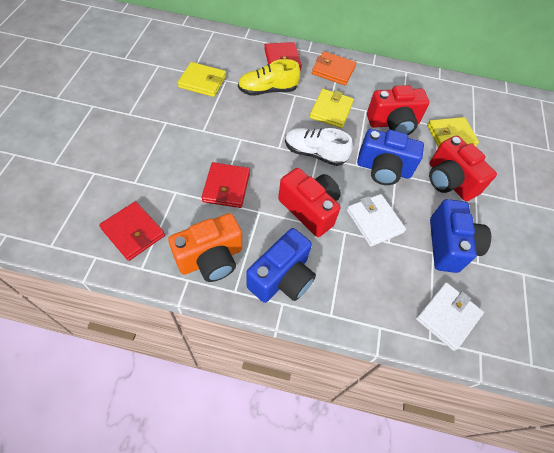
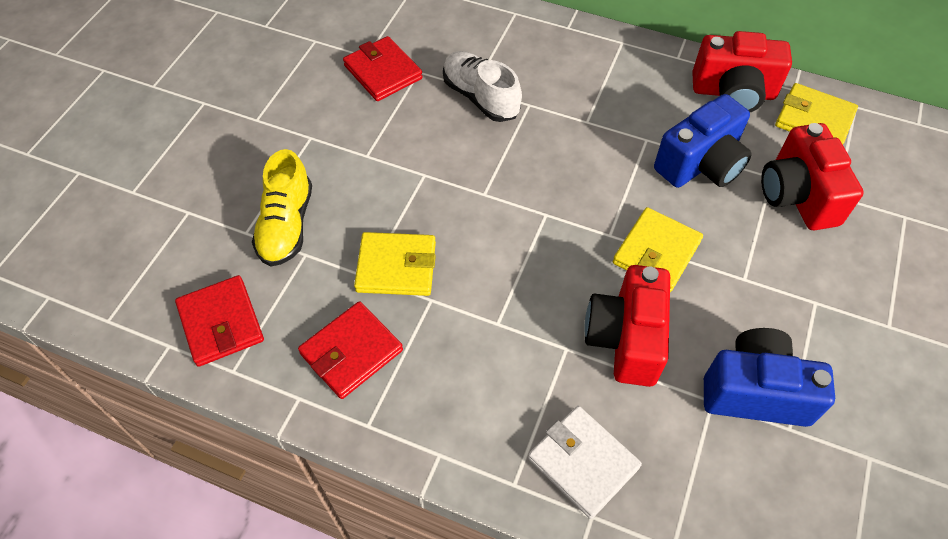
blue camera: [246,228,316,303] [357,129,424,185] [430,199,491,273] = 3 -> [654,94,752,188] [704,328,835,427] = 2
orange camera: [168,213,242,282] = 1 -> none = 0
orange wallet: [312,51,356,85] = 1 -> none = 0
white wallet: [347,194,406,247] [416,282,484,351] = 2 -> [528,406,642,519] = 1

